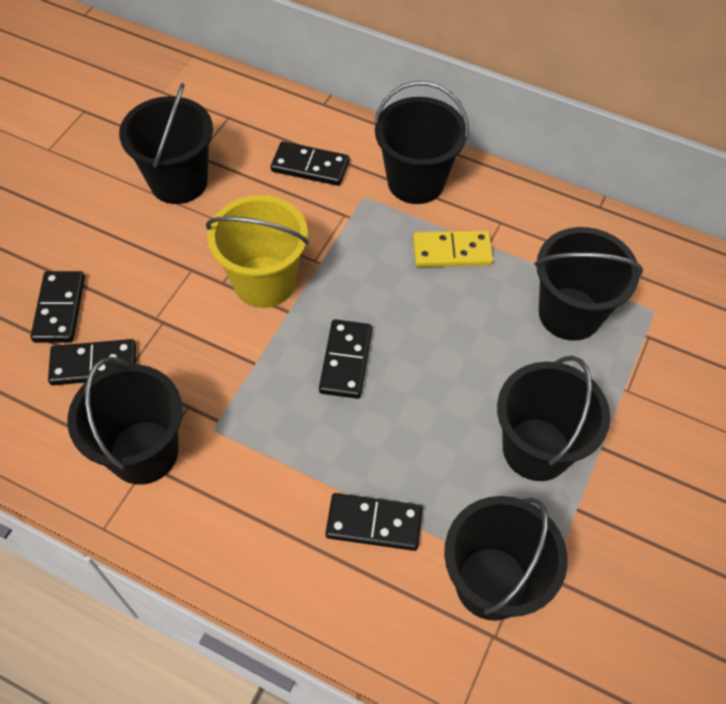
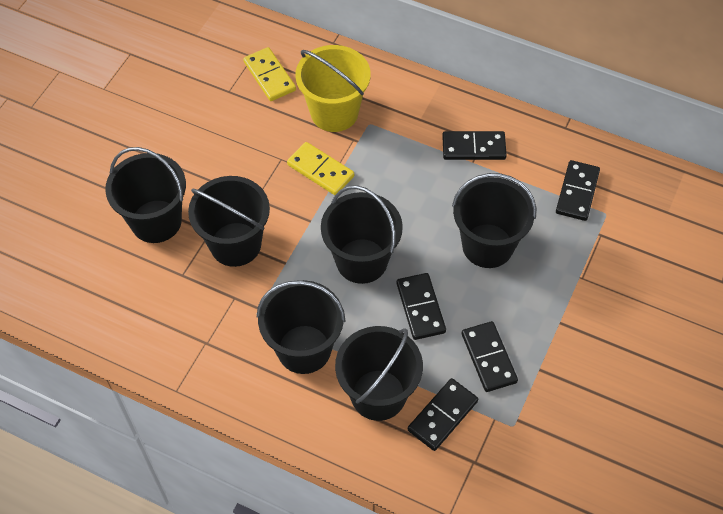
yellow domino: [413,231,493,267] = 1 -> [243,47,296,101] [287,142,354,195] = 2

